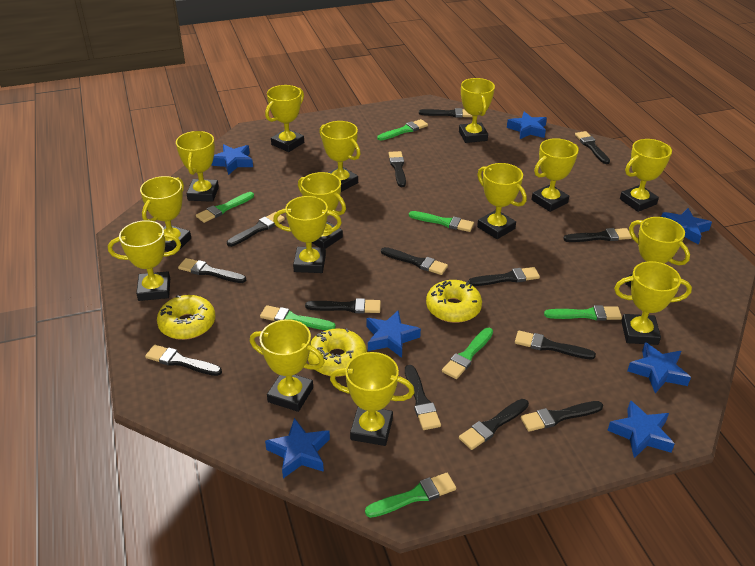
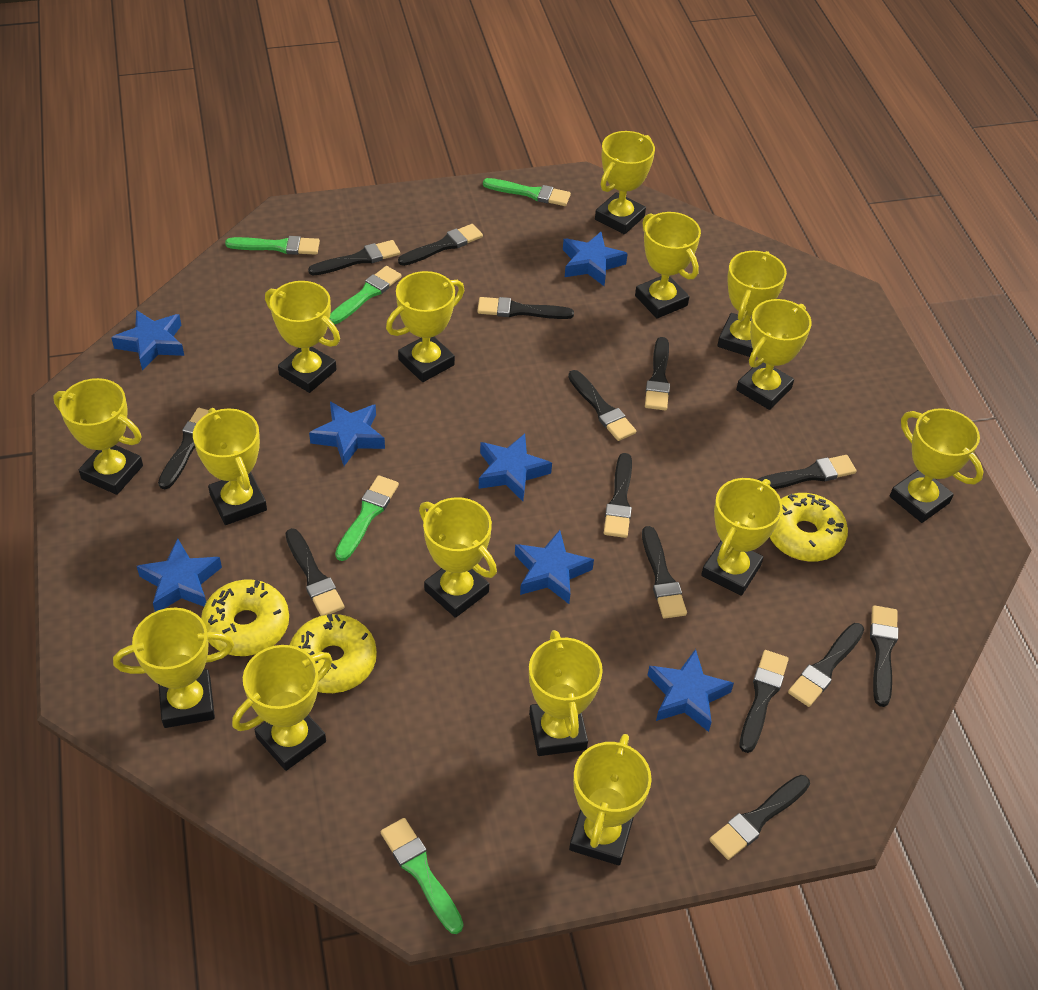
green brush: [196,192,254,223] [260,305,336,330] [365,473,456,518] [377,119,428,140] [409,211,474,232] [442,328,493,379] [544,305,622,321] = 7 -> [225,236,320,255] [329,266,402,324] [335,475,399,561] [381,818,463,934] [483,178,571,206] = 5

